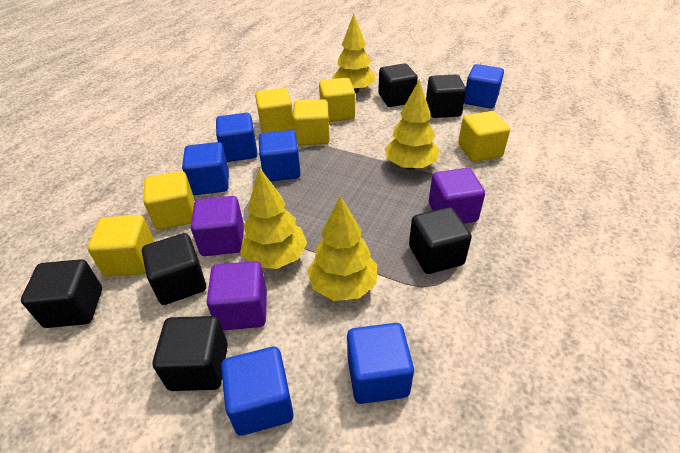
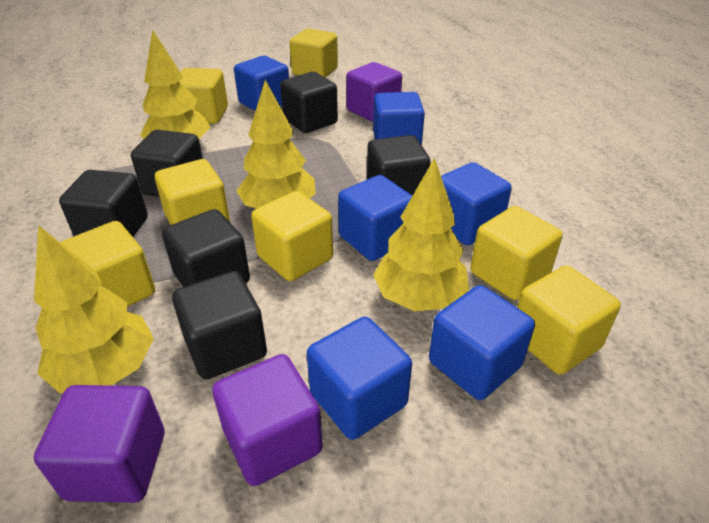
yellow cube: [88,215,155,277] [144,171,194,230] [255,88,294,133] [293,99,330,145] [319,78,355,122] [458,111,510,162] = 6 -> [60,221,155,307] [155,159,230,225] [180,68,228,124] [251,191,333,281] [290,28,338,78] [470,206,563,300] [517,266,621,375] = 7

